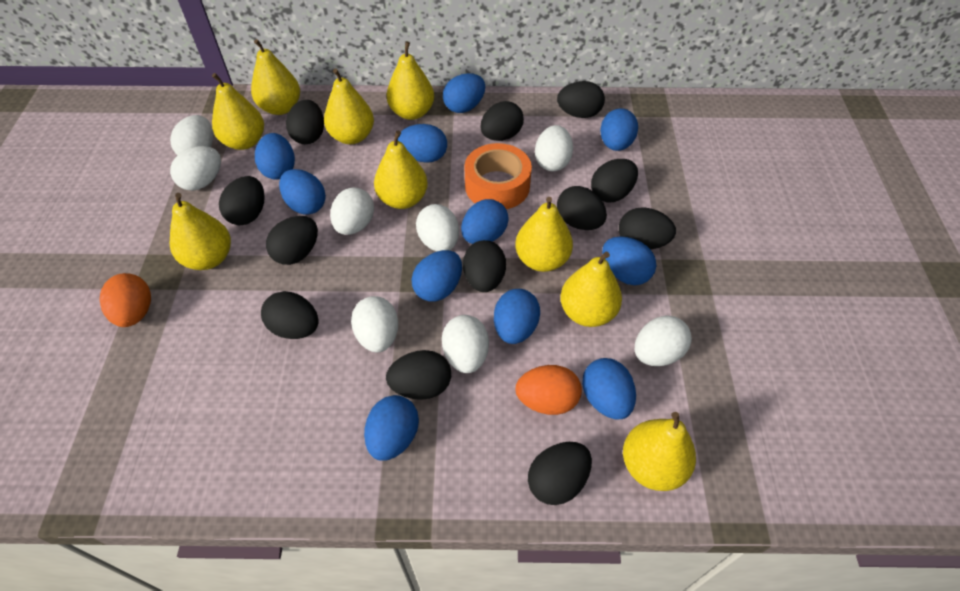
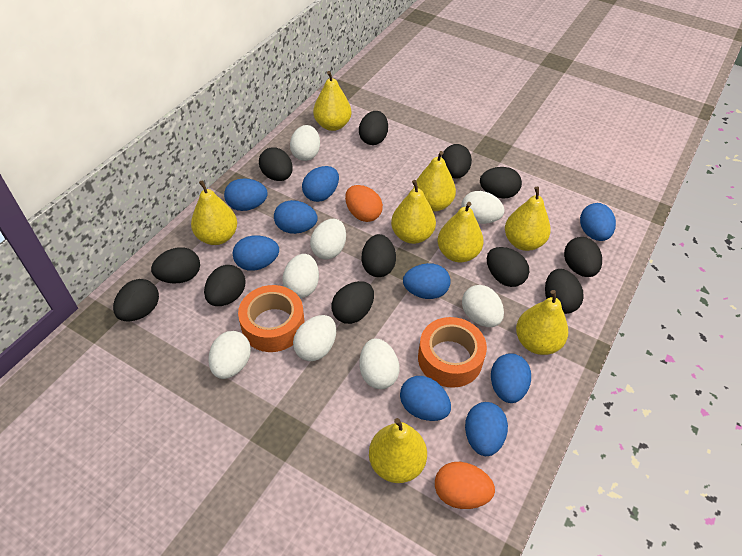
blue egg: [255,133,295,180] [279,169,326,215] [364,395,419,461] [398,124,447,163] [412,250,462,302] [443,73,485,113] [461,199,509,244] [494,289,540,344] [582,358,636,420] [600,108,638,151] [602,236,656,285] = 11 -> [224,178,268,211] [233,235,279,271] [274,200,318,234] [302,166,339,202] [400,376,451,421] [403,263,451,299] [465,402,508,456] [491,353,531,403] [580,203,616,241] = 9
orange tape: [464,143,532,209] = 1 -> [238,285,305,352] [418,317,487,388] = 2
yellow pear: [170,193,231,270] [212,73,264,150] [251,39,300,115] [324,69,374,144] [374,131,428,209] [386,41,434,120] [515,197,573,272] [560,251,622,327] [623,412,696,491] = 9 -> [191,180,237,245] [313,71,352,131] [369,418,427,483] [391,180,436,244] [413,151,456,212] [438,202,484,262] [505,187,551,251] [516,290,568,355] = 8

